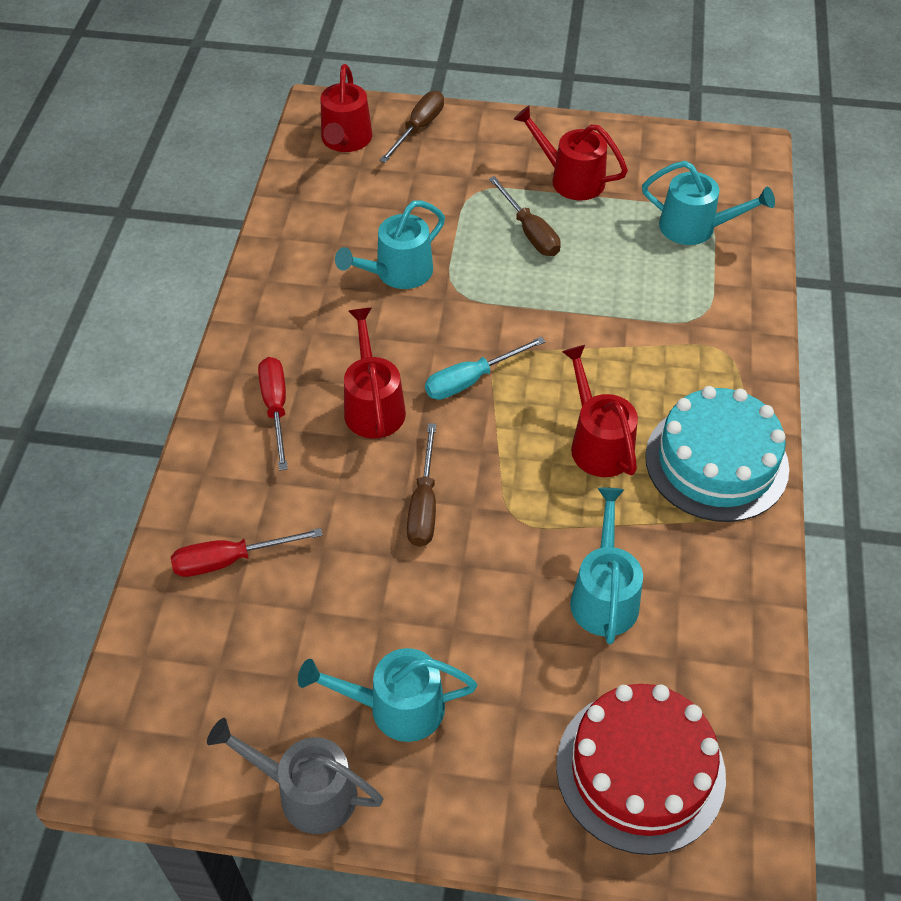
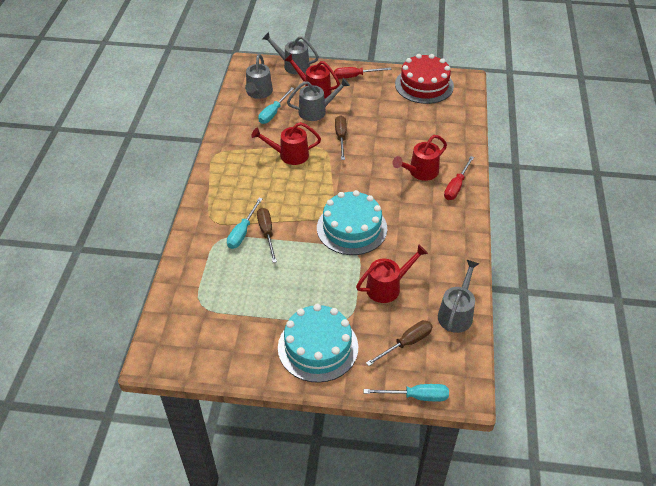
grey watering can: [207,718,383,834] = 1 -> [245,54,273,99] [262,32,319,74] [287,78,350,121] [438,260,479,333] = 4
turquoise cake: [645,386,789,522] = 1 -> [278,304,358,383] [317,190,387,255] = 2
turquoise screwdriver: [425,337,546,400] = 1 -> [227,198,263,249] [258,87,294,124] [364,384,449,401] = 3
turquoise watering can: [298,648,477,742] [335,201,445,289] [570,487,643,644] [642,161,775,245] = 4 -> none = 0

